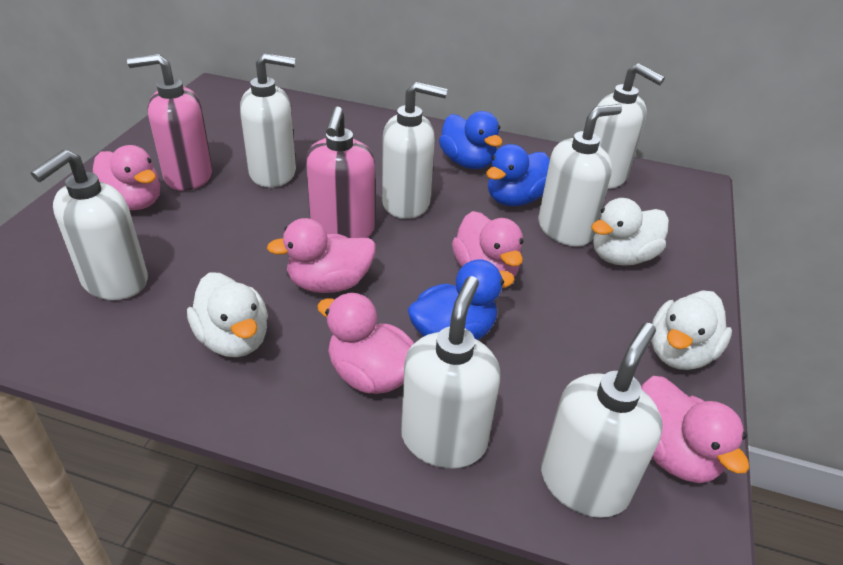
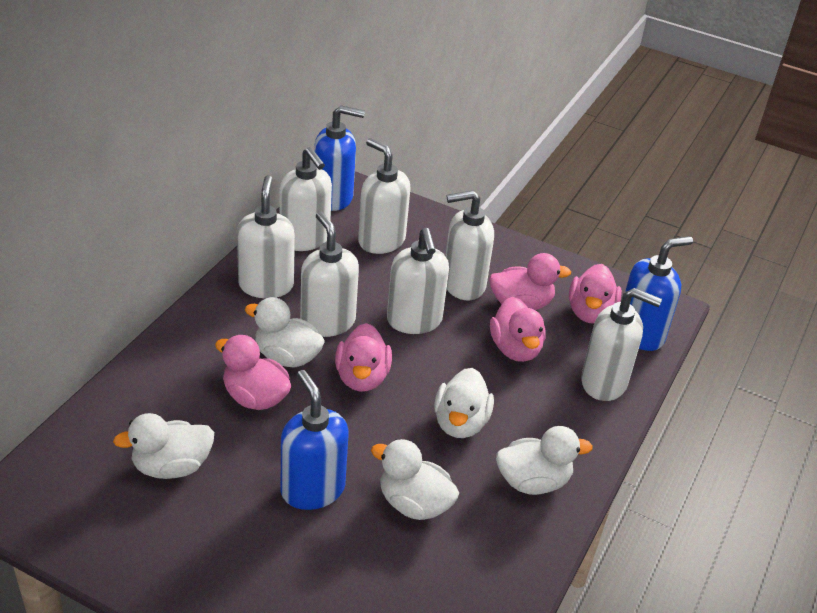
blue duck: [408,259,515,340] [439,111,502,169] [486,144,550,206] = 3 -> none = 0
blue soap dispenser: none = 0 -> [281,370,349,510] [314,105,365,211] [625,236,693,351] = 3
pink soap dispenser: [127,54,212,191] [306,106,375,238] = 2 -> none = 0
white duck: [187,272,268,357] [591,198,669,266] [651,290,732,370] = 3 -> [113,413,214,479] [245,297,325,368] [371,439,459,520] [434,368,494,438] [496,426,593,495] = 5

